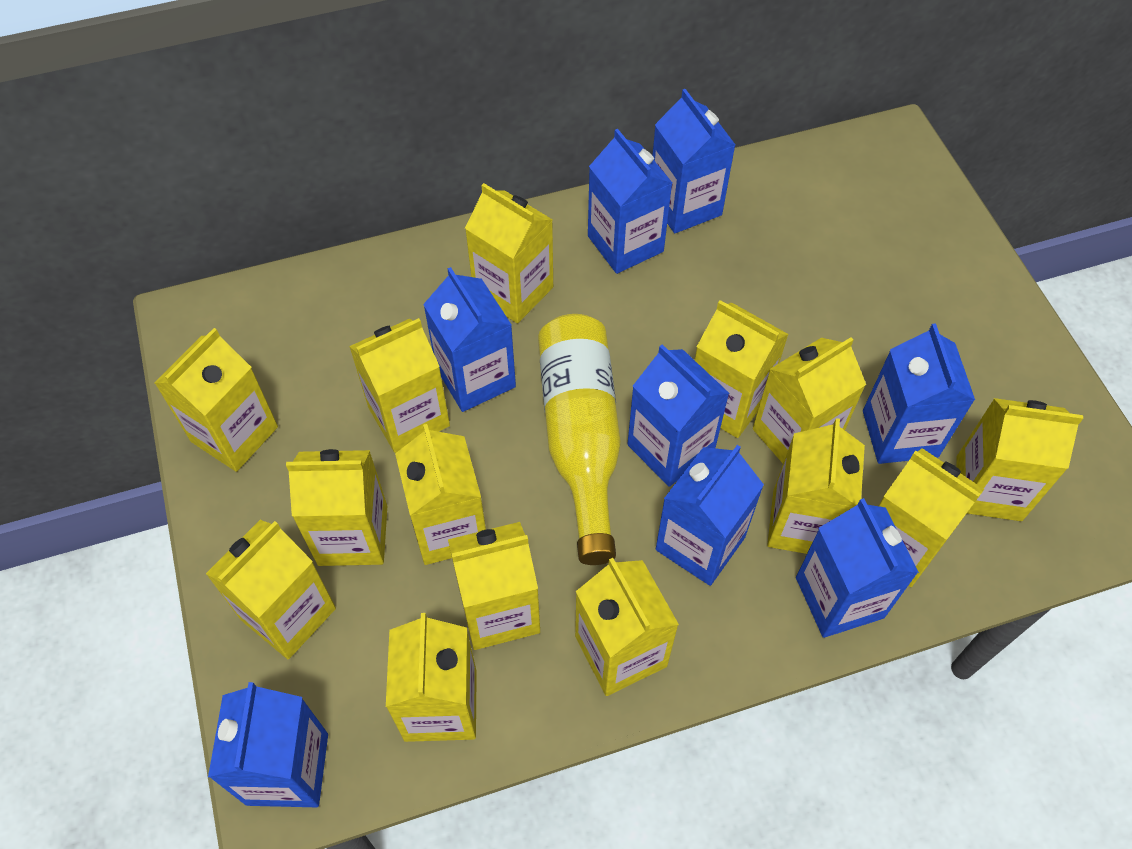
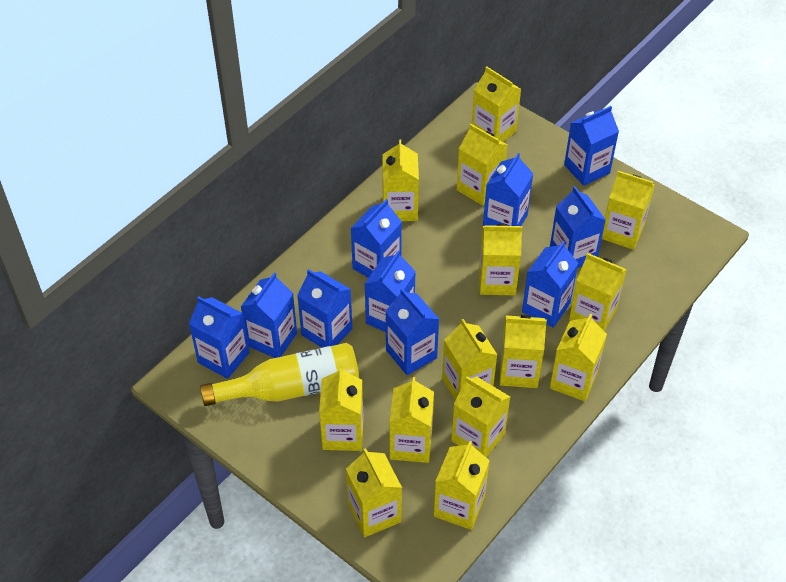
blue carton: [208,682,328,807] [423,267,516,412] [588,129,672,274] [627,344,729,487] [652,89,735,233] [656,445,764,586] [796,498,919,638] [863,323,975,464] = 8 -> [189,296,250,379] [241,272,297,358] [297,269,352,348] [351,199,402,278] [365,250,416,332] [385,288,439,375] [483,153,533,226] [522,241,578,328] [550,186,606,268] [564,106,619,186] = 10

